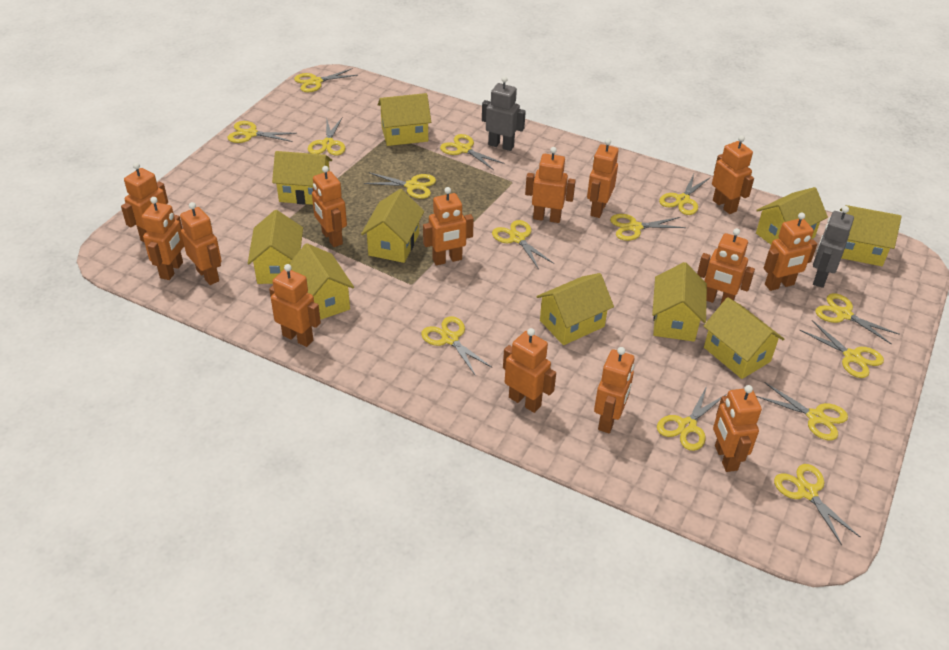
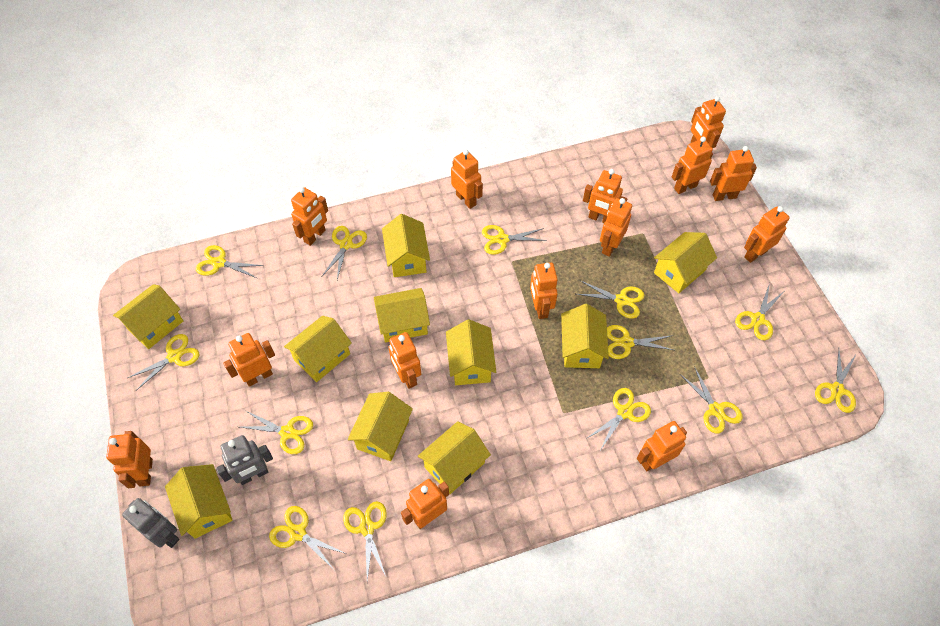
yellow scissors: [227,121,297,143] [294,68,358,92] [308,117,345,155] [364,172,436,199] [421,316,492,376] [440,134,505,170] [492,220,554,269] [610,214,686,241] [657,386,725,451] [659,174,710,215] [756,383,848,441] [774,464,860,545] [800,320,884,378] [815,293,900,345] = 14 -> [128,334,199,391] [196,245,264,278] [241,410,313,454] [269,506,347,569] [322,226,367,280] [343,501,387,581] [482,225,547,255] [577,280,644,319] [587,388,651,449] [607,325,674,359] [680,366,742,434] [735,283,783,340] [815,350,857,413] = 13

